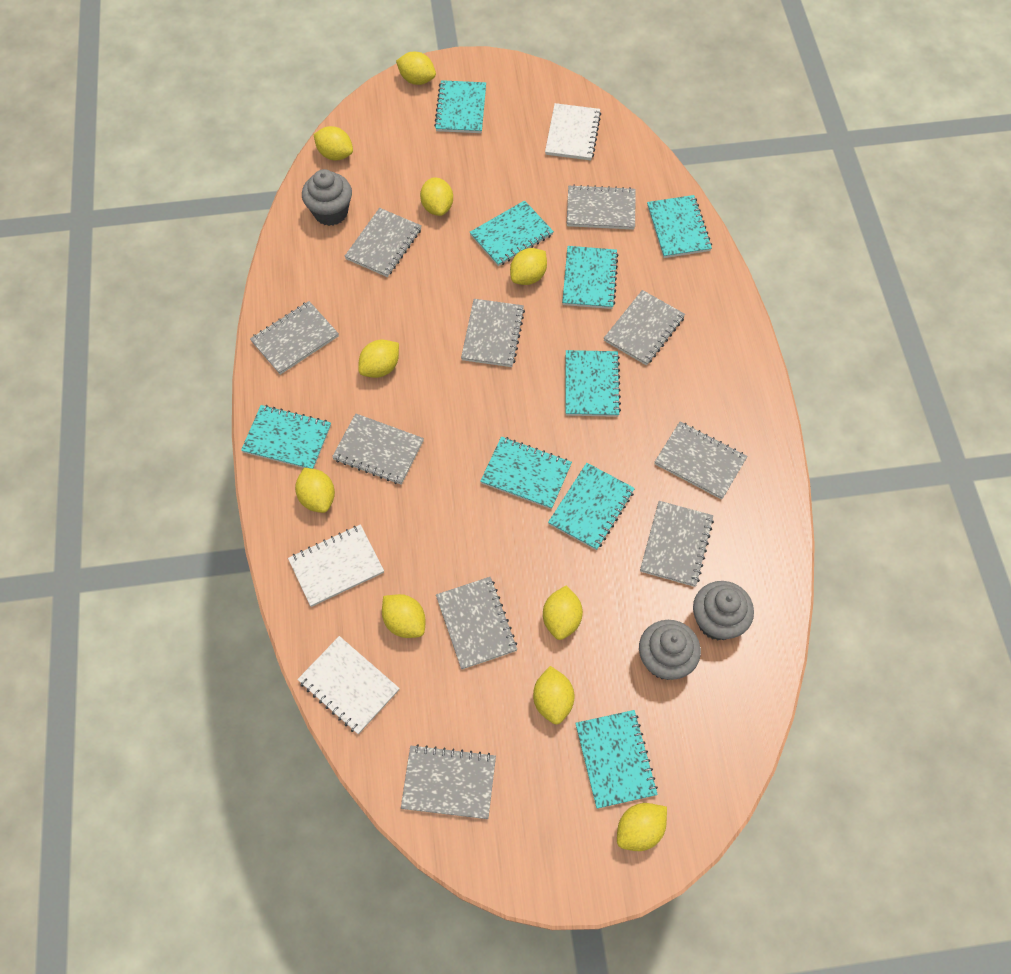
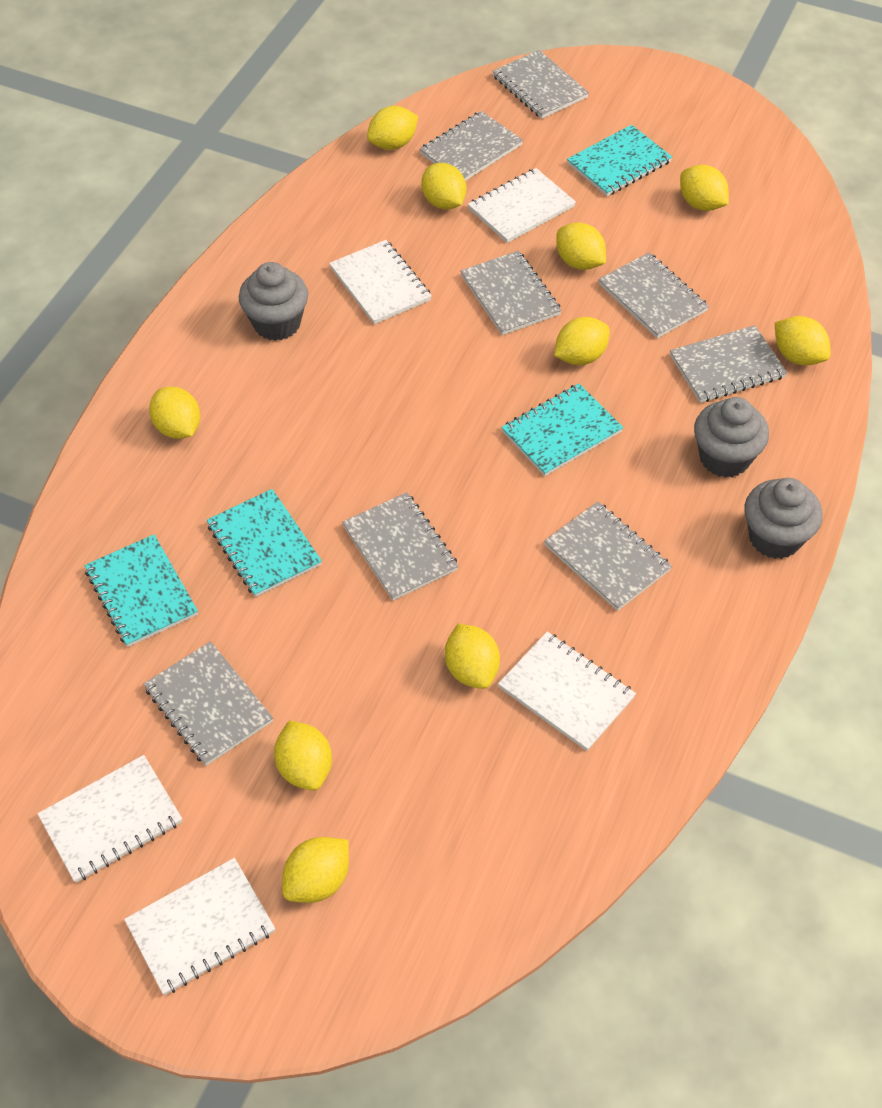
grey notebook: [250,301,339,375] [332,413,424,485] [344,208,422,277] [401,744,496,819] [436,577,517,669] [461,299,525,367] [567,185,636,230] [604,290,685,366] [640,501,714,587] [655,422,747,500] = 10 -> [144,641,273,766] [342,492,459,601] [419,111,523,181] [460,251,562,335] [492,50,589,119] [544,502,672,611] [598,252,709,338] [670,325,787,403] = 8
turquoise notebook: [241,405,331,469] [434,80,486,133] [470,200,554,266] [480,436,572,509] [548,463,635,551] [562,246,619,309] [566,350,621,417] [575,710,658,809] [647,195,712,258] = 9 -> [84,535,198,647] [206,489,322,597] [501,384,624,476] [567,125,672,196] = 4
white notebook: [288,524,384,607] [297,636,400,734] [545,103,601,160] = 3 -> [37,755,182,883] [124,858,275,995] [329,240,432,324] [468,168,576,243] [498,632,636,751] = 5

